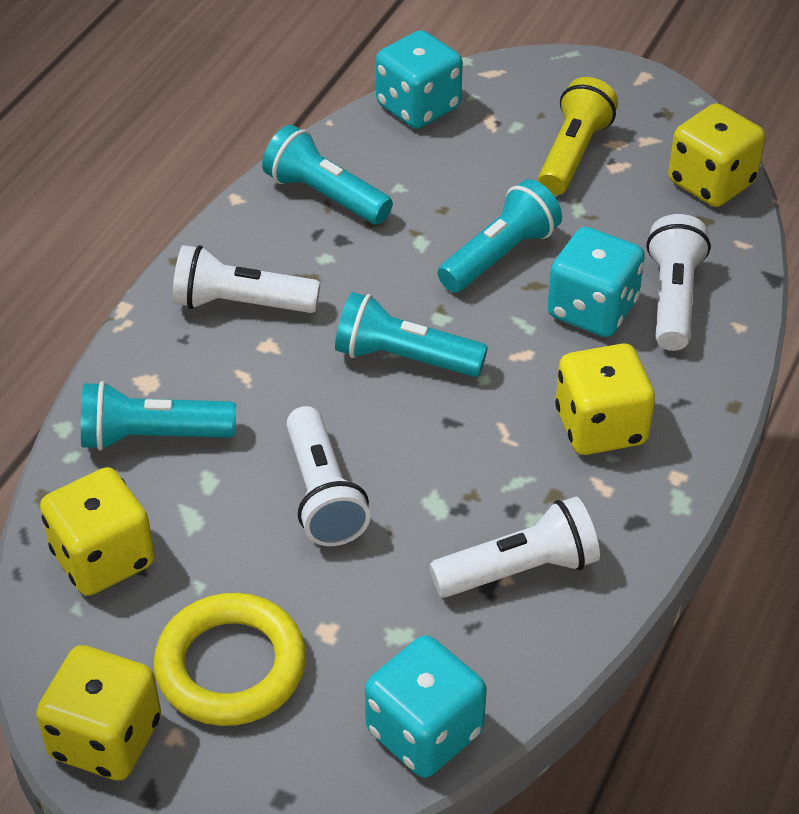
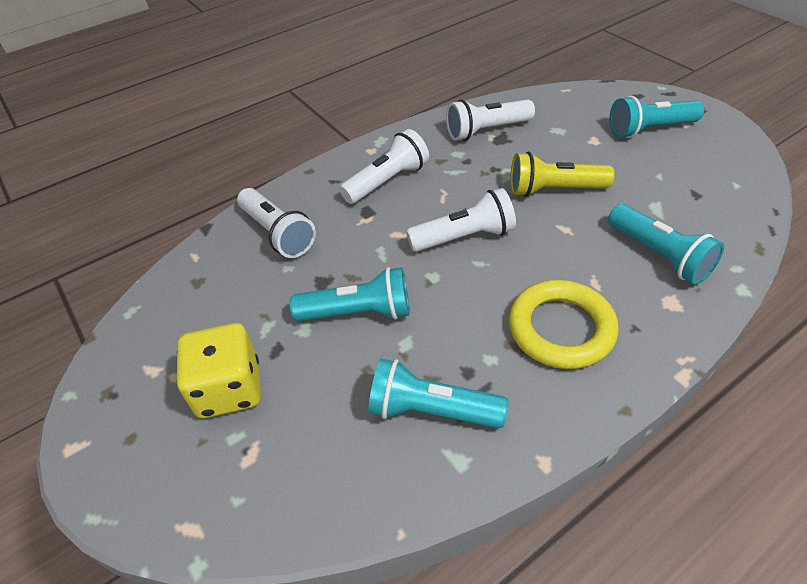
turquoise dice: [365,635,487,778] [376,30,463,129] [547,227,645,337] = 3 -> none = 0
yellow dice: [36,645,161,781] [40,467,155,596] [555,343,655,455] [668,103,765,207] = 4 -> [176,323,261,418] = 1

